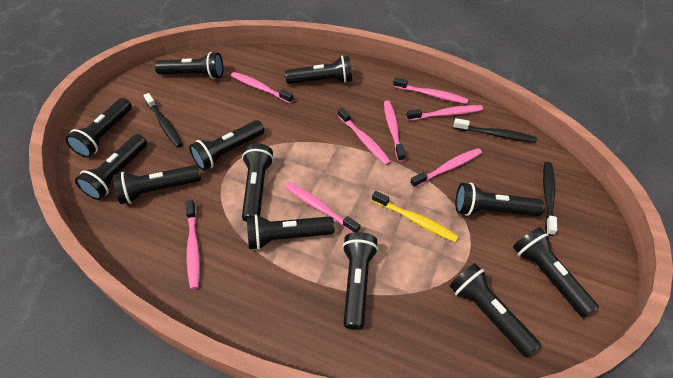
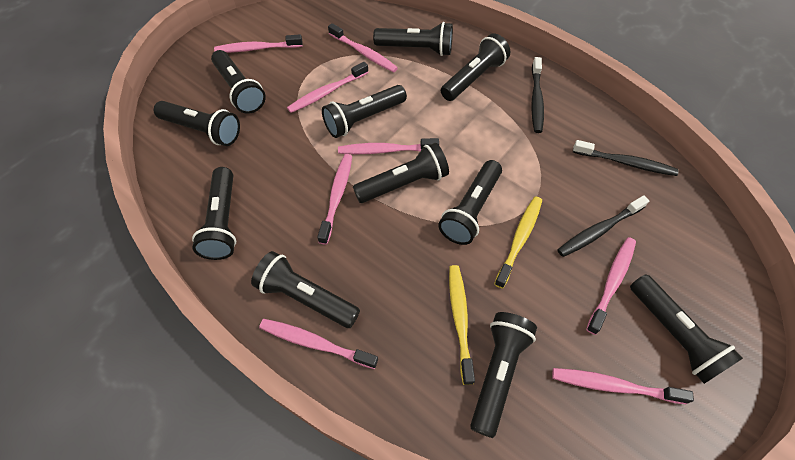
black flashlight: [65,98,132,158] [75,134,147,200] [113,165,201,204] [155,52,223,79] [189,120,264,171] [242,143,274,222] [247,215,334,250] [285,56,352,84] [342,232,378,330] [450,263,540,357] [455,183,544,216] [513,227,599,318] = 12 -> [154,101,240,146] [192,167,236,260] [211,50,266,114] [251,251,360,328] [322,85,407,138] [353,143,449,203] [373,22,453,56] [438,160,502,245] [441,33,510,101] [470,312,537,438] [630,274,743,384] = 11
yellow toothbrush: [372,191,459,242] = 1 -> [449,265,475,385] [494,196,542,288] = 2

